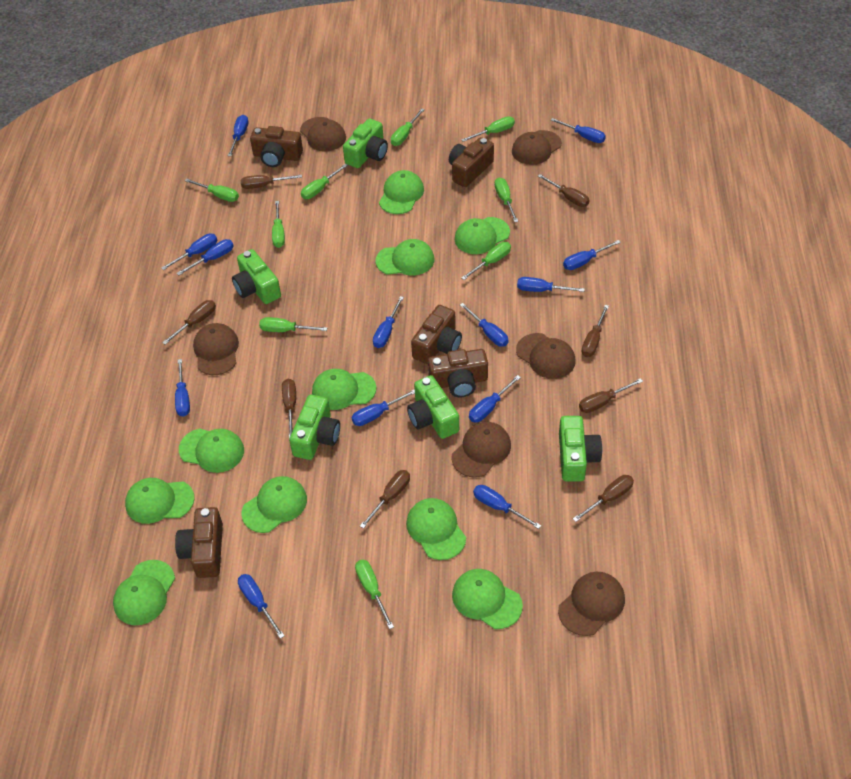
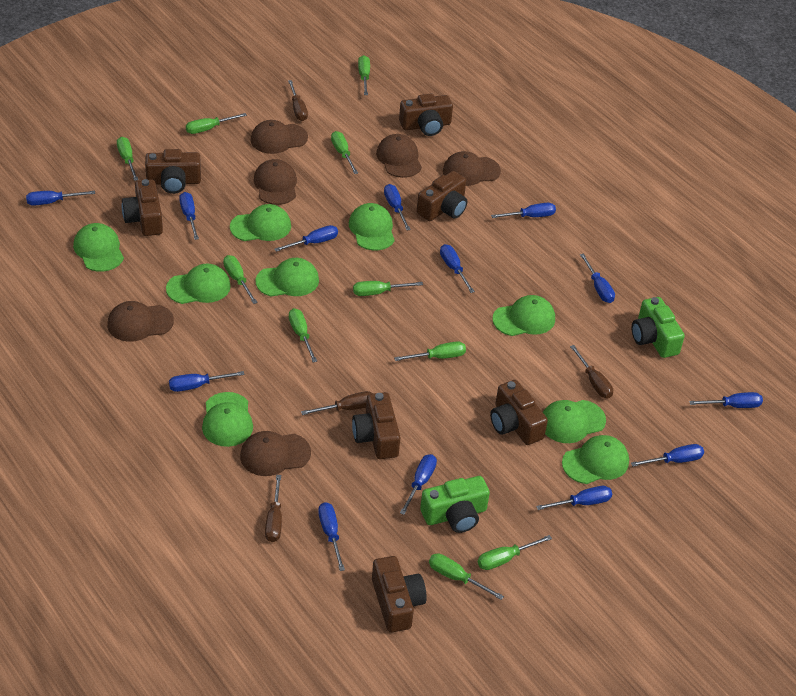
brown camera: [175,507,223,578] [250,126,303,167] [411,305,462,364] [428,349,488,398] [449,137,494,187] = 5 -> [122,179,163,236] [145,149,201,194] [352,392,400,459] [372,556,427,633] [399,93,453,136] [417,171,467,221] [490,380,548,445] = 7
brown screwdriver: [162,300,216,345] [241,175,302,189] [282,379,296,438] [360,470,410,529] [538,174,589,207] [573,475,634,522] [579,378,643,413] [581,305,609,357] = 8 -> [265,475,282,542] [288,80,308,121] [301,391,373,415] [570,345,613,398] = 4
green camera: [232,249,281,304] [289,395,340,460] [343,119,388,168] [407,375,459,439] [559,416,602,481] = 5 -> [420,476,490,533] [632,297,685,358] = 2
green cap: [113,560,175,625] [125,478,194,524] [179,429,244,473] [241,476,307,533] [312,369,376,410] [375,239,435,276] [379,170,424,214] [406,498,466,560] [452,569,523,629] [455,217,510,254] = 10 -> [73,223,124,272] [166,264,231,304] [202,392,253,447] [230,204,291,241] [255,258,319,297] [349,203,395,250] [493,295,555,336] [543,400,606,443] [562,435,629,484] = 9
green screwdriver: [185,178,239,202] [259,317,327,332] [272,201,285,248] [301,163,348,199] [355,560,394,629] [391,108,425,146] [461,116,515,142] [461,242,511,280] [495,178,518,222] = 9 -> [117,137,138,181] [186,113,247,134] [223,255,258,304] [289,308,317,362] [331,131,358,174] [353,281,423,296] [358,55,370,95] [394,341,466,361] [429,553,504,600] [478,535,552,570] = 10

